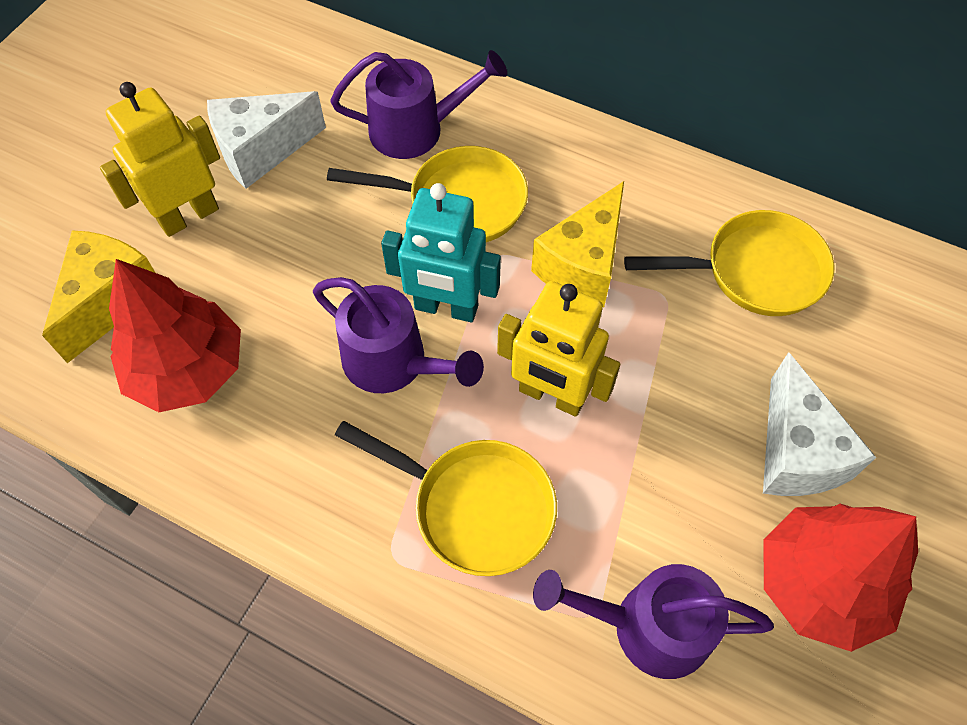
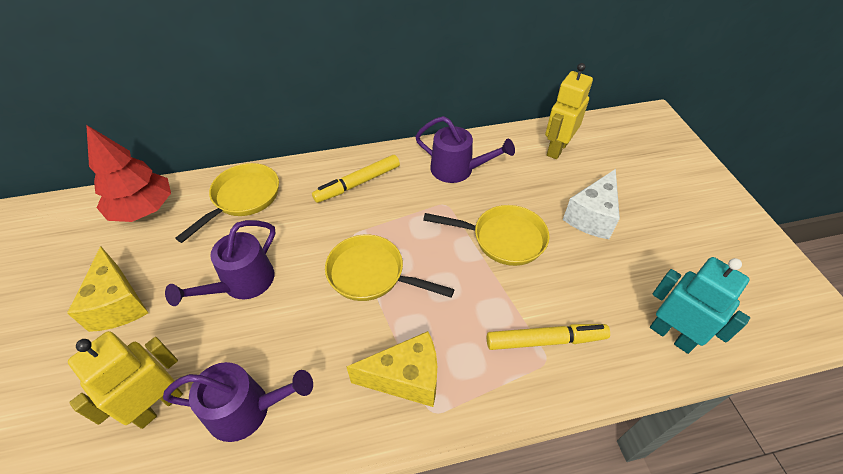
red tree: [109,259,241,412] [764,504,918,652] = 2 -> [86,125,171,222] = 1
white cheese: [207,91,326,189] [763,352,877,496] = 2 -> [563,169,620,239] = 1
yellow marker: none = 0 -> [312,155,400,203] [487,324,610,350] = 2

